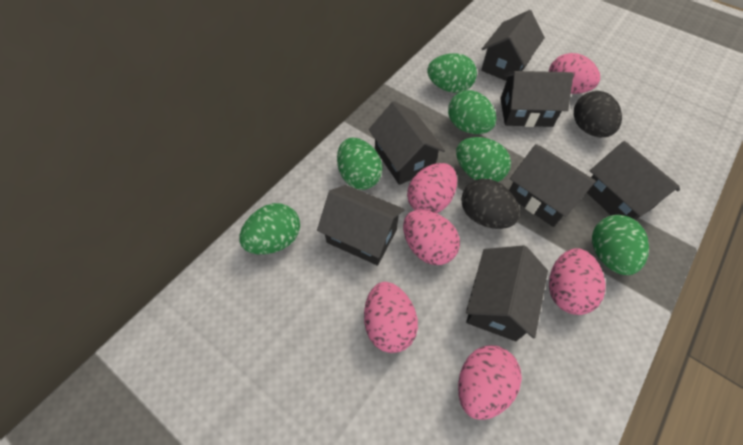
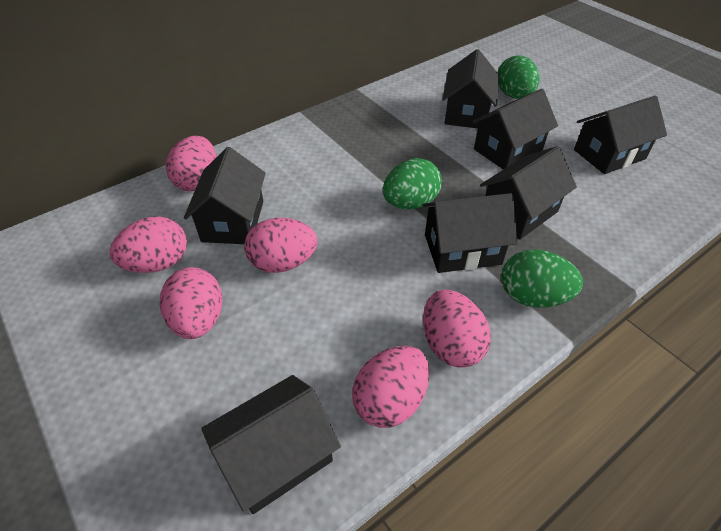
black egg: [461,179,520,229] [574,91,622,137] = 2 -> none = 0
green egg: [239,203,300,254] [337,138,382,190] [427,53,477,93] [448,90,496,134] [456,137,511,182] [592,215,649,275] = 6 -> [383,158,442,209] [498,55,540,99] [502,249,583,308] = 3

